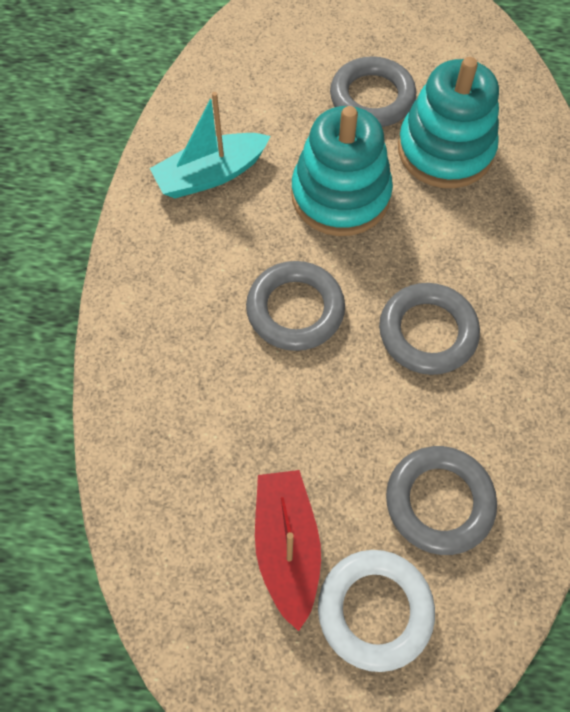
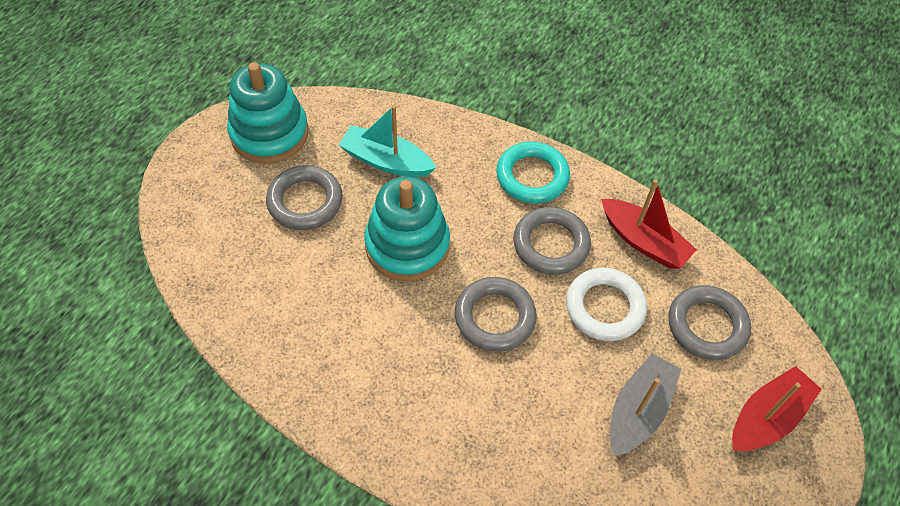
grey boat: none = 0 -> [610,353,681,456] = 1
red boat: [255,470,321,631] = 1 -> [601,179,697,269] [732,366,822,451] = 2
turquoise ring: none = 0 -> [496,141,570,204] = 1

